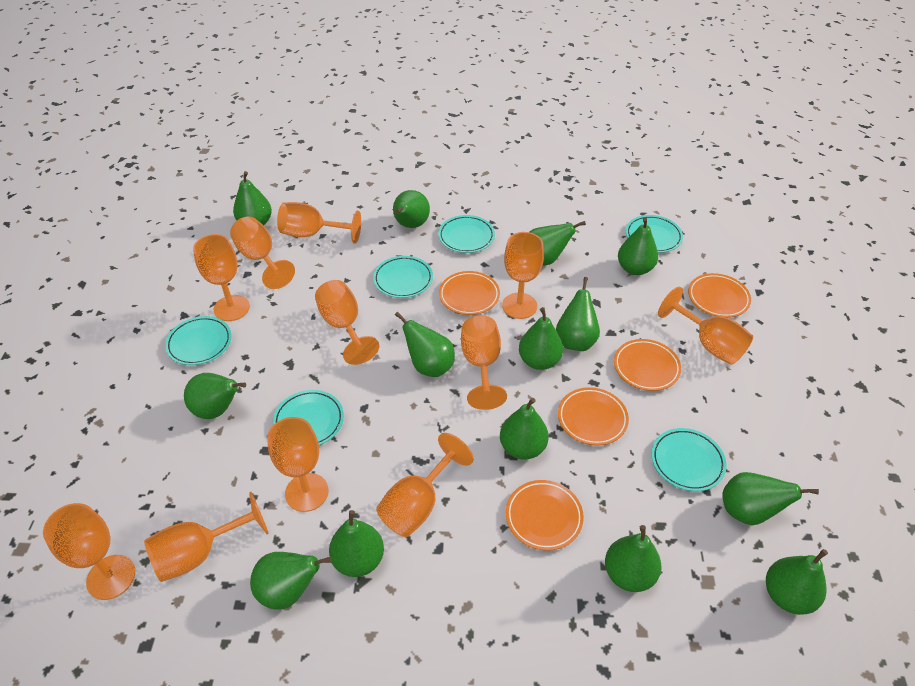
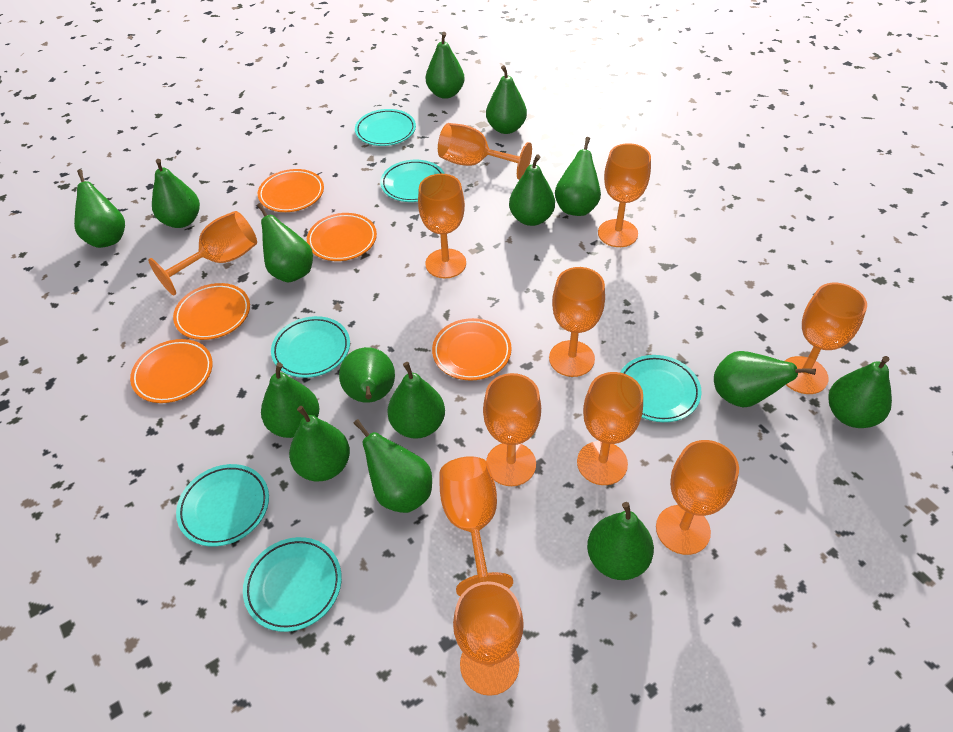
green pear: [184,373,246,419] [233,171,272,226] [250,552,332,610] [329,510,384,577] [393,190,430,228] [395,312,455,377] [500,398,549,460] [519,307,563,370] [530,221,586,265] [556,277,600,351] [605,525,661,592] [618,218,658,275] [722,472,819,525] [766,549,828,615] = 14 -> [74,169,125,248] [152,159,200,228] [257,203,313,283] [261,363,319,438] [289,406,350,481] [339,347,395,403] [354,419,432,513] [387,362,445,439] [426,32,464,99] [486,65,527,134] [509,155,555,226] [555,137,601,216] [587,502,654,580] [714,351,816,407] [828,356,892,428] = 15

